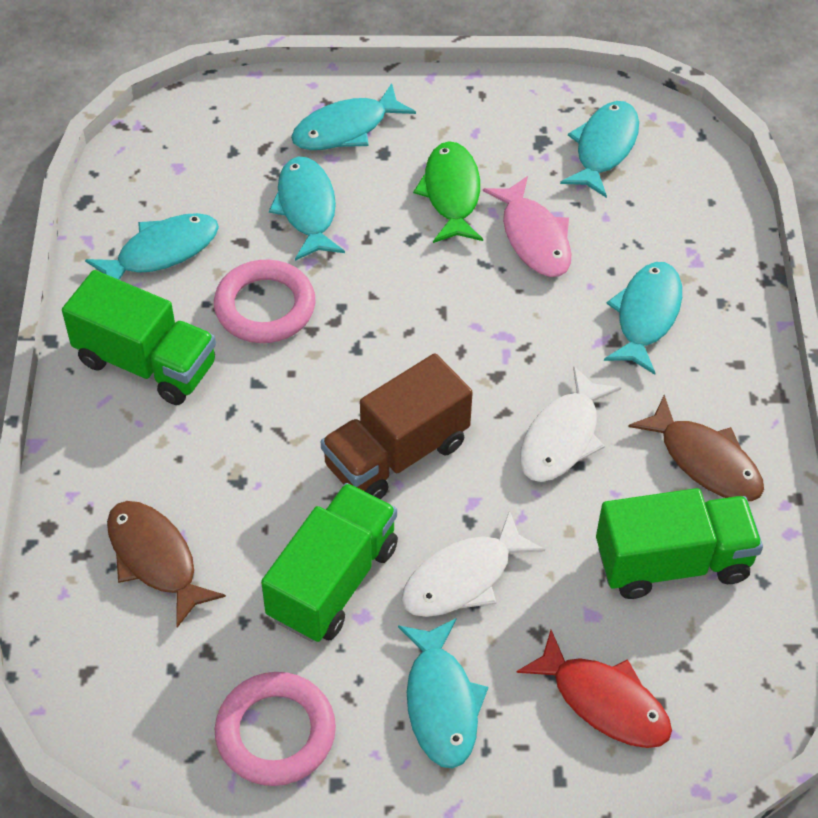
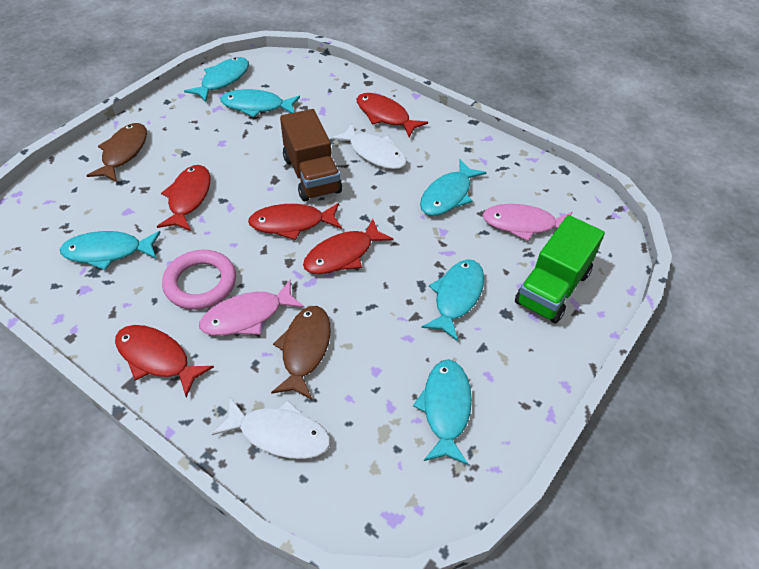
green fish: [413,141,483,243] = 1 -> none = 0
green truck: [62,270,216,405] [261,483,398,642] [596,488,763,599] = 3 -> [515,215,605,323] = 1
pink fish: [483,176,572,277] = 1 -> [199,280,305,336] [482,204,572,241] = 2
pink ring: [214,260,315,343] [215,672,336,786] = 2 -> [162,250,236,310] = 1
red fish: [516,630,672,748] = 1 -> [115,325,214,397] [157,165,210,231] [248,203,342,240] [303,219,394,274] [357,93,428,137] = 5

